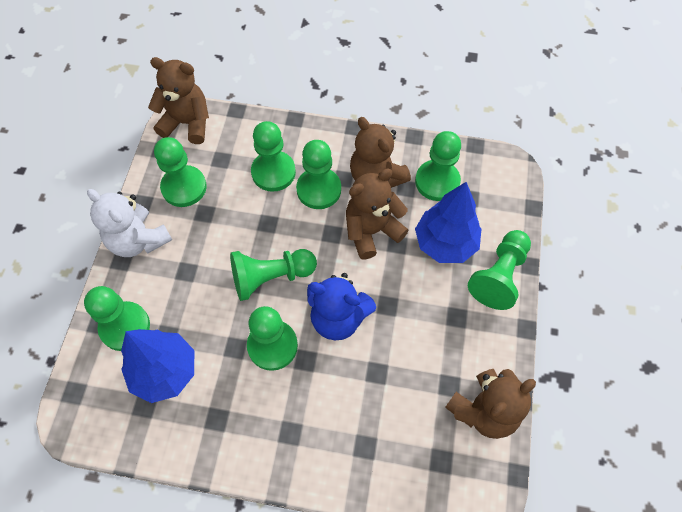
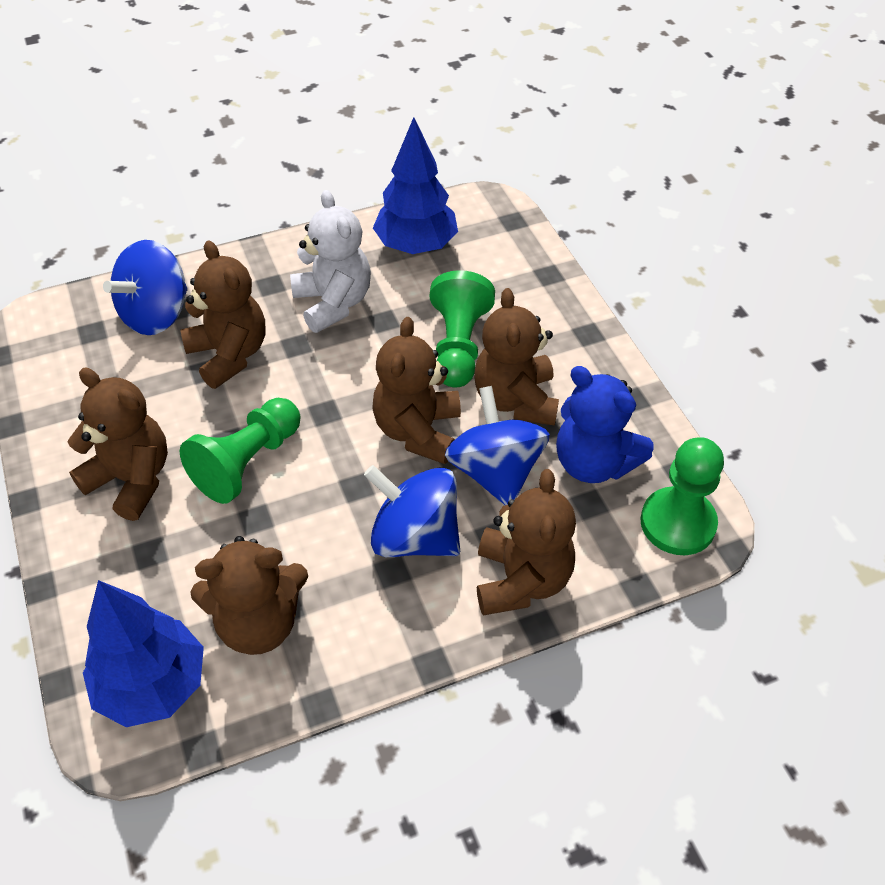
blue spinning top: none = 0 -> [103,240,188,335] [364,465,460,557] [445,386,550,505] = 3
brown teddy bear: [148,57,209,144] [346,169,409,260] [350,117,411,188] [445,369,536,439] = 4 -> [68,368,168,521] [180,240,265,389] [190,536,308,655] [372,317,461,464] [474,288,559,425] [477,469,576,616] = 6
green pawn: [84,286,150,351] [154,137,206,207] [230,249,317,301] [247,306,298,371] [251,121,296,192] [296,140,341,209] [415,131,461,201] [468,230,531,310] = 8 -> [179,398,300,504] [430,270,495,387] [641,437,724,555] = 3

